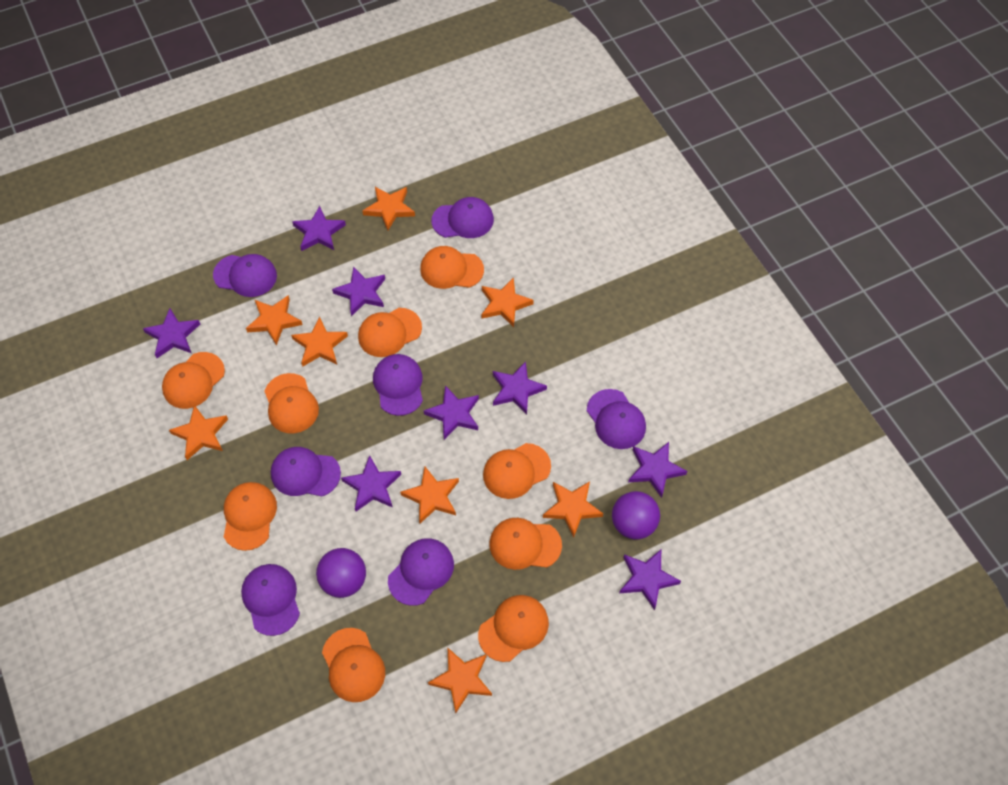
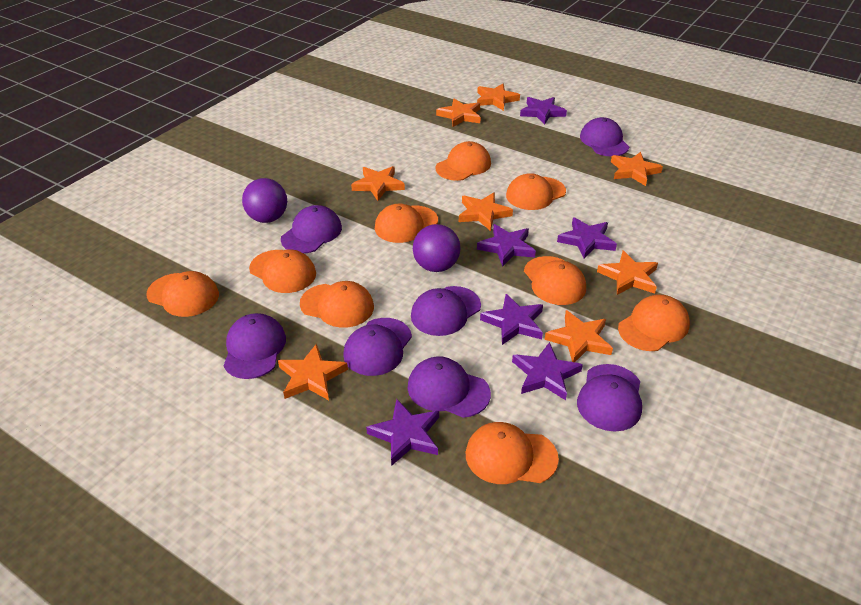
purple star: [143,308,200,358] [292,206,346,251] [332,267,385,316] [341,455,401,511] [424,385,479,440] [493,361,547,415] [619,549,681,610] [628,442,687,498] = 8 -> [366,399,439,466] [477,224,536,267] [480,294,543,345] [512,342,583,400] [520,97,567,125] [557,217,617,259] = 6

